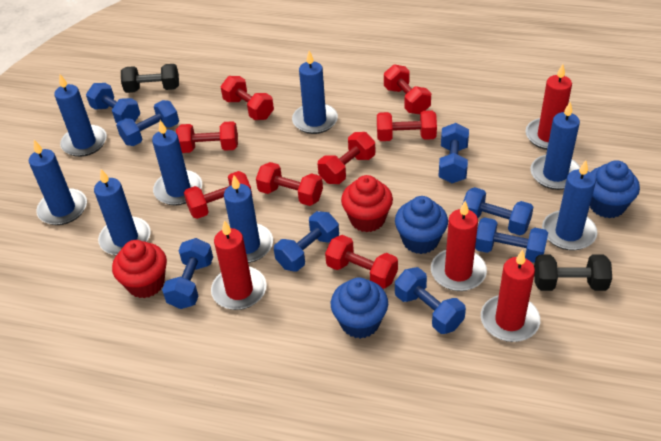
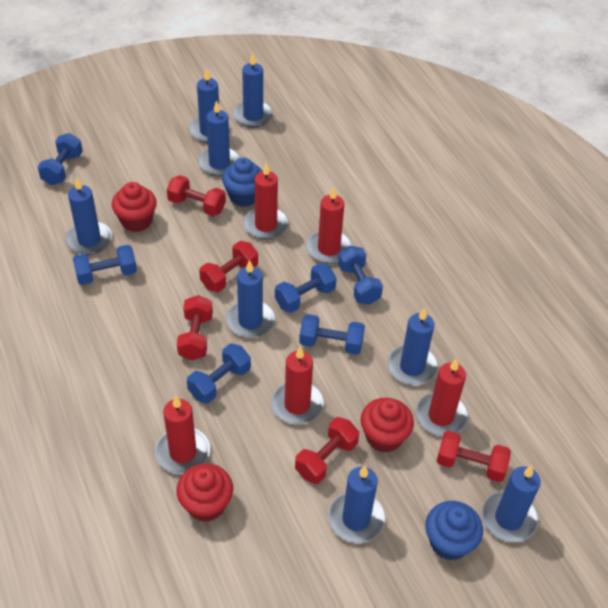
black dumbbell: [121,64,179,93] [534,254,612,291] = 2 -> none = 0
blue cupcake: [331,277,388,339] [395,196,448,254] [590,160,640,218] = 3 -> [222,158,263,207] [425,501,483,561] = 2
blue dumbbell: [86,83,140,123] [116,100,179,146] [162,238,213,309] [274,211,339,272] [395,267,466,334] [438,123,469,183] [463,187,533,235] [475,217,548,263] = 8 -> [38,133,83,185] [73,245,137,285] [187,344,251,404] [275,263,337,313] [299,314,365,355] [338,246,383,305] = 6
red candle: [211,220,267,310] [431,201,487,291] [481,249,540,342] [526,64,572,150] = 4 -> [155,396,210,474] [244,163,289,240] [271,346,324,424] [306,187,352,264] [416,358,468,436] = 5
red cupcake: [112,240,167,298] [341,175,393,232] = 2 -> [112,182,157,232] [176,463,233,522] [361,398,414,453] = 3
red dumbbell: [176,121,238,153] [184,171,252,219] [221,76,274,120] [256,162,323,206] [318,132,375,184] [325,235,398,289] [377,110,437,141] [384,64,431,114] = 8 -> [167,175,226,216] [177,295,213,360] [199,241,258,292] [295,417,359,484] [437,431,511,482] = 5

